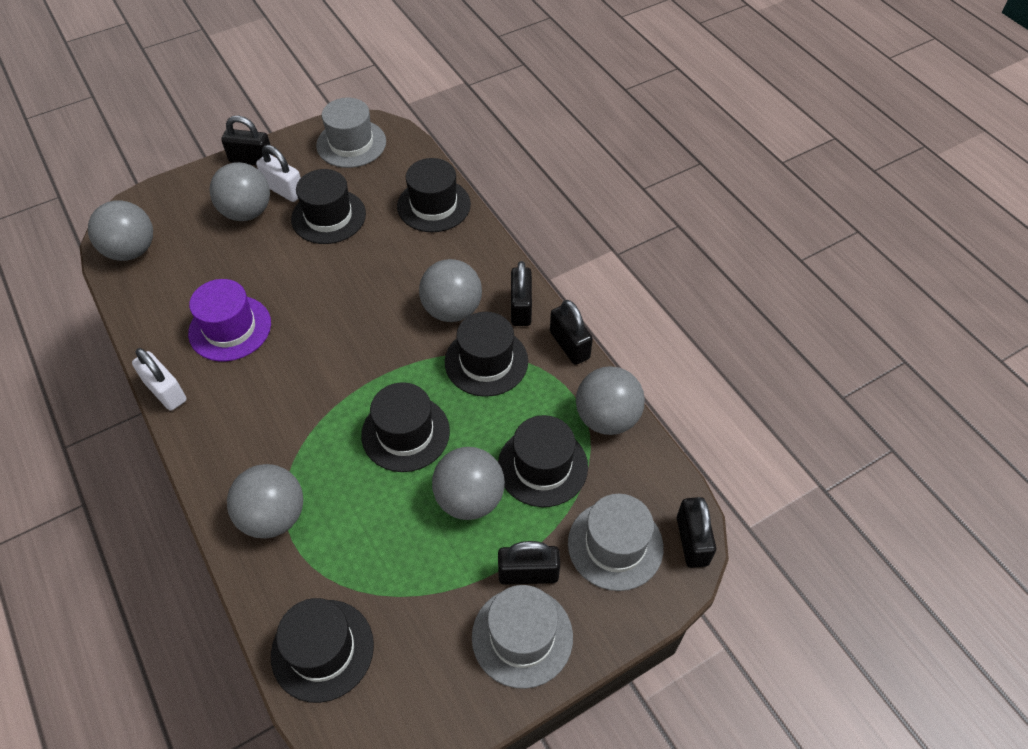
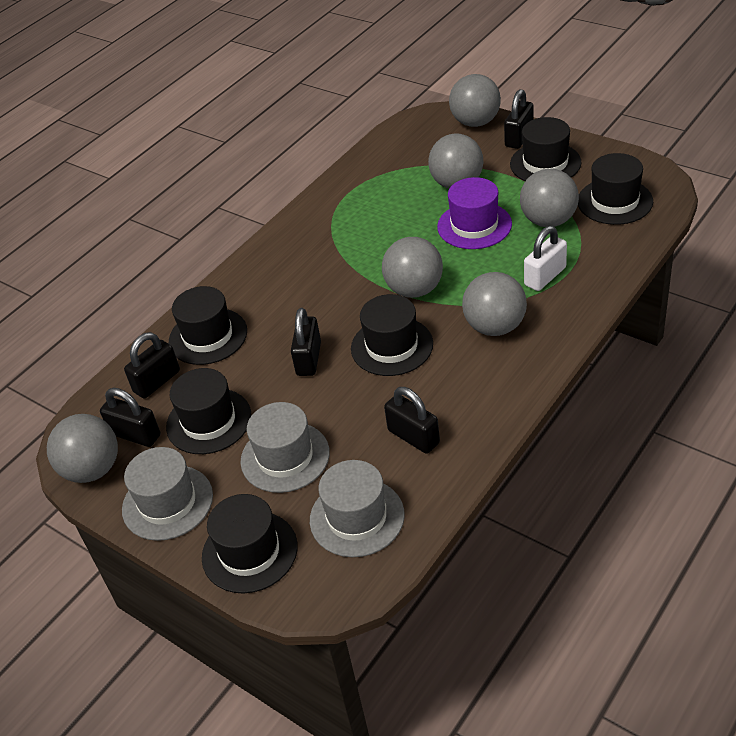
white padlock: [132,348,187,411] [256,145,301,202] = 2 -> [524,226,567,291] = 1

